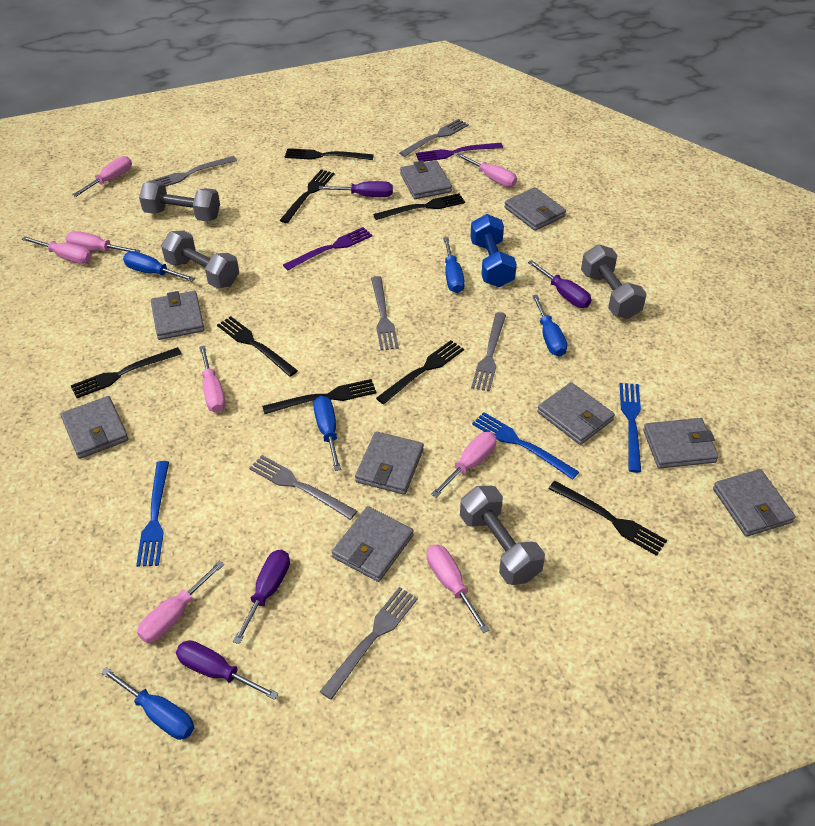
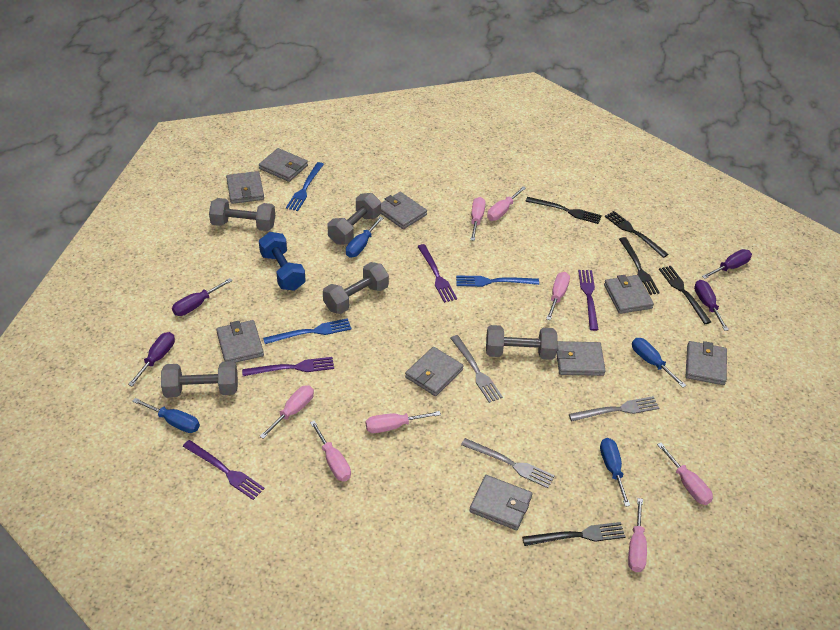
black fork: [71,347,182,398] [217,316,298,377] [262,379,377,414] [280,169,334,223] [285,148,374,160] [373,193,465,220] [376,340,464,404] [549,481,667,556] = 8 -> [522,522,626,546] [525,197,602,224] [605,211,669,258] [619,237,660,295] [659,266,711,324] = 5
blue screwdriver: [101,667,194,740] [123,251,195,282] [313,396,341,471] [443,237,465,293] [532,295,567,357] = 5 -> [132,398,200,433] [346,217,383,257] [600,438,630,507] [632,338,686,388] = 4
grey dumbbell: [139,181,220,222] [161,231,239,288] [460,486,545,585] [581,244,647,319] = 4 -> [161,361,238,398] [209,198,275,231] [323,262,389,314] [327,193,381,245] [486,325,557,360] = 5
grey fork: [151,156,237,187] [249,455,357,520] [320,587,418,700] [371,276,399,350] [399,119,469,157] [471,312,506,392] = 6 -> [450,335,503,403] [461,438,555,488] [569,396,659,421] = 3
purple fork: [283,227,372,270] [416,143,503,162] = 2 -> [183,440,265,500] [242,357,334,376] [417,244,457,303] [578,270,599,331] = 4

